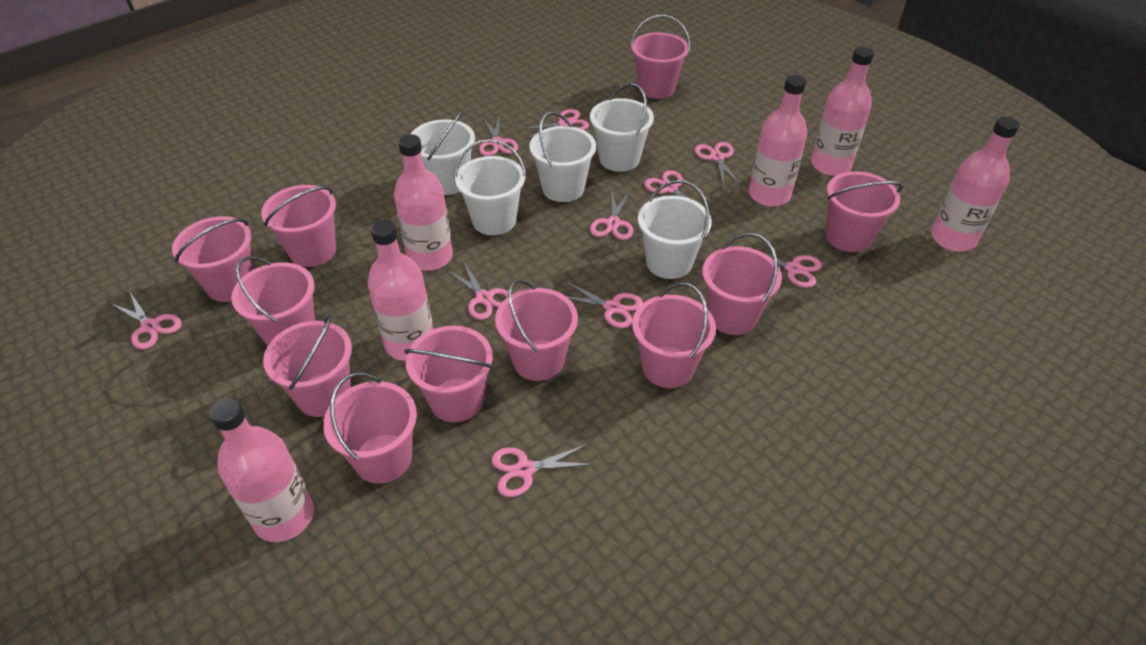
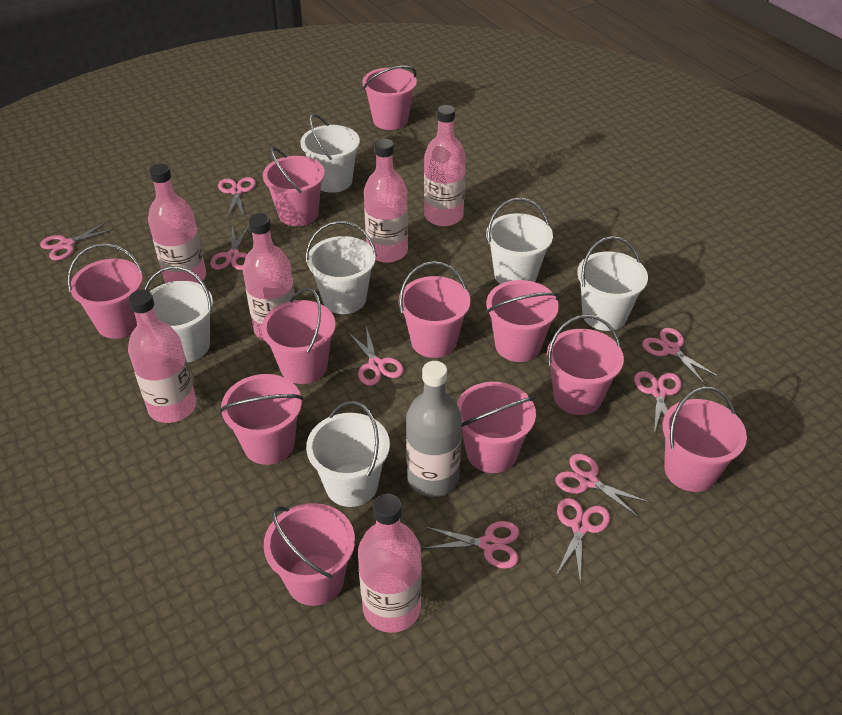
grey bottle: none = 0 -> [406,361,462,497] = 1
pink scissors: [110,292,182,349] [446,260,508,320] [479,114,518,156] [491,444,595,497] [519,109,589,140] [565,281,643,328] [590,191,633,240] [644,170,710,212] [695,142,741,187] [743,245,822,288] = 10 -> [40,221,115,260] [210,225,249,270] [218,177,256,218] [347,326,404,386] [422,521,519,569] [555,454,650,518] [555,498,610,581] [634,371,682,433] [642,328,720,386] = 9
white bucket: [411,110,475,195] [454,139,526,235] [530,111,596,202] [590,83,654,172] [638,180,712,279] = 5 -> [144,266,213,362] [300,114,360,193] [306,221,377,314] [306,401,390,507] [486,198,553,284] [577,236,648,331] = 6

